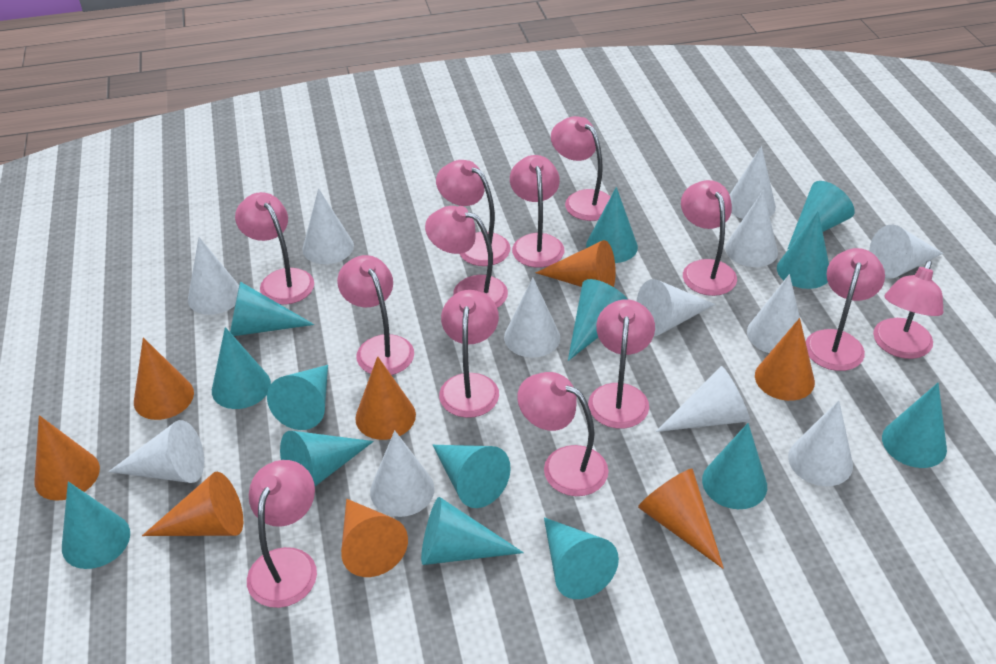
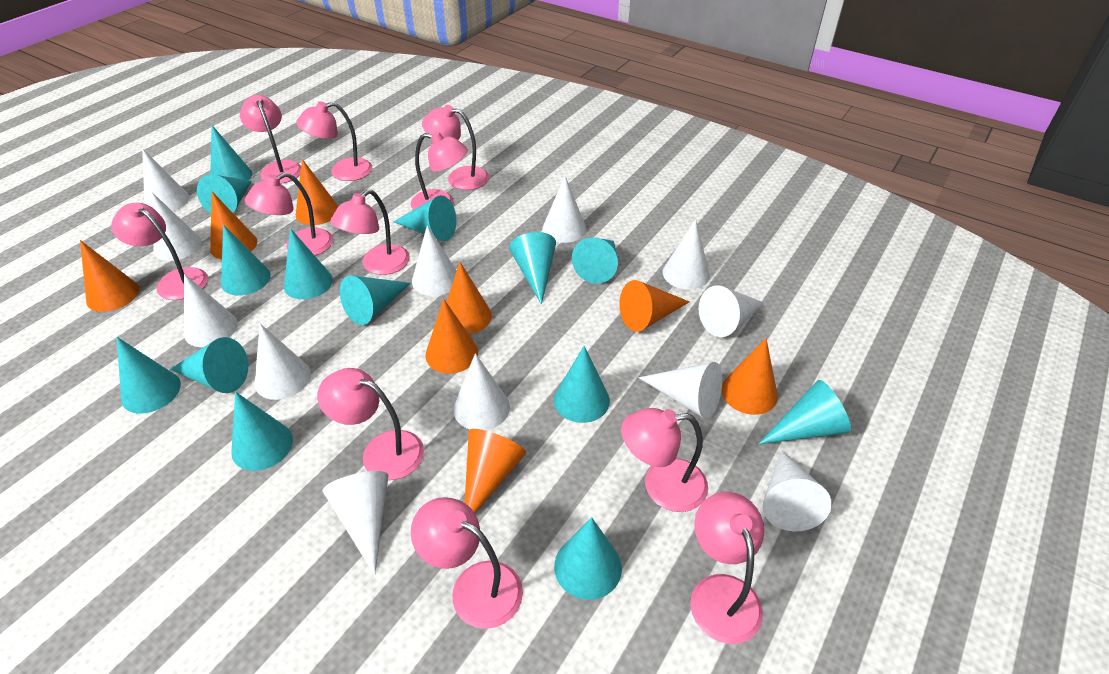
pink lamp: [235,192,314,305] [247,460,317,608] [337,255,414,375] [425,206,508,308] [436,160,511,266] [439,290,499,418] [510,155,564,267] [517,372,608,496] [551,116,610,221] [588,299,655,429] [681,180,737,296] [806,248,885,371] [873,260,943,359] = 13 -> [111,203,208,300] [240,95,301,184] [245,172,333,256] [296,102,372,181] [317,368,424,480] [330,189,410,275] [411,132,468,210] [411,497,523,629] [422,105,489,190] [621,408,708,512] [690,492,764,644] = 11

